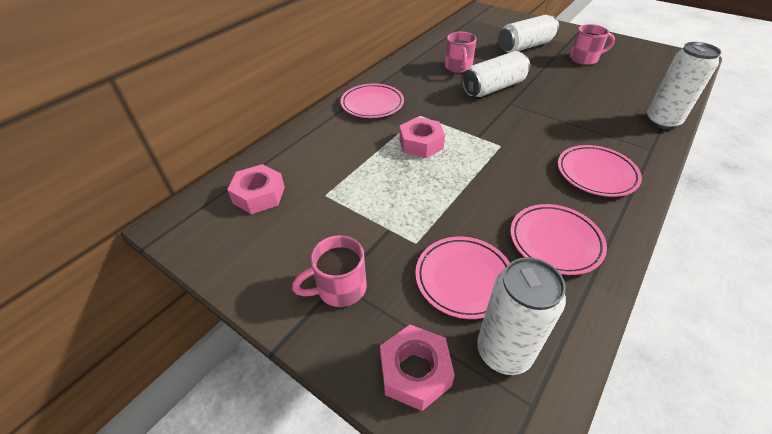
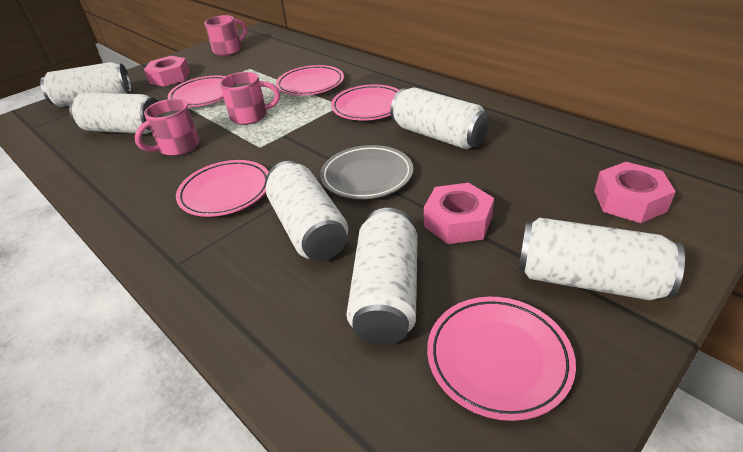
grey plate: none = 0 -> [320,145,413,199] = 1
pink plate: [340,84,404,118] [415,237,510,319] [510,204,607,275] [558,145,642,197] = 4 -> [168,76,226,107] [176,160,269,217] [276,65,344,95] [331,84,399,120] [427,297,576,421] = 5
white can: [461,51,530,97] [477,257,566,375] [498,15,559,53] [647,42,721,129] = 4 -> [40,62,132,107] [69,92,159,134] [266,161,348,261] [346,208,417,345] [390,87,489,149] [518,217,685,300] = 6

